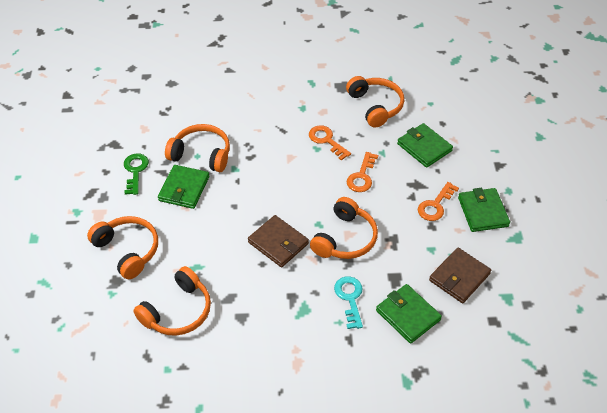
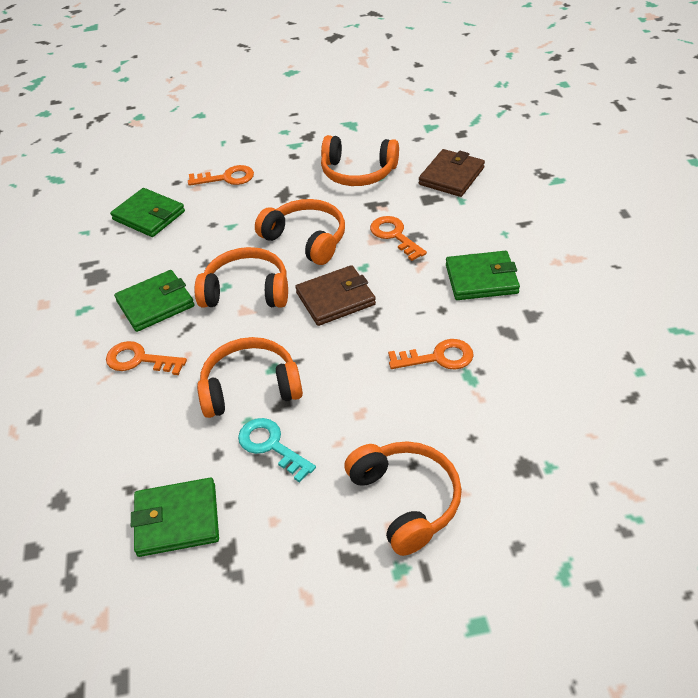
green key: [124,153,149,195] = 1 -> none = 0
orange key: [309,125,351,161] [347,152,378,192] [418,182,459,221] = 3 -> [106,341,187,375] [188,165,254,186] [370,216,427,261] [388,339,474,370] = 4

